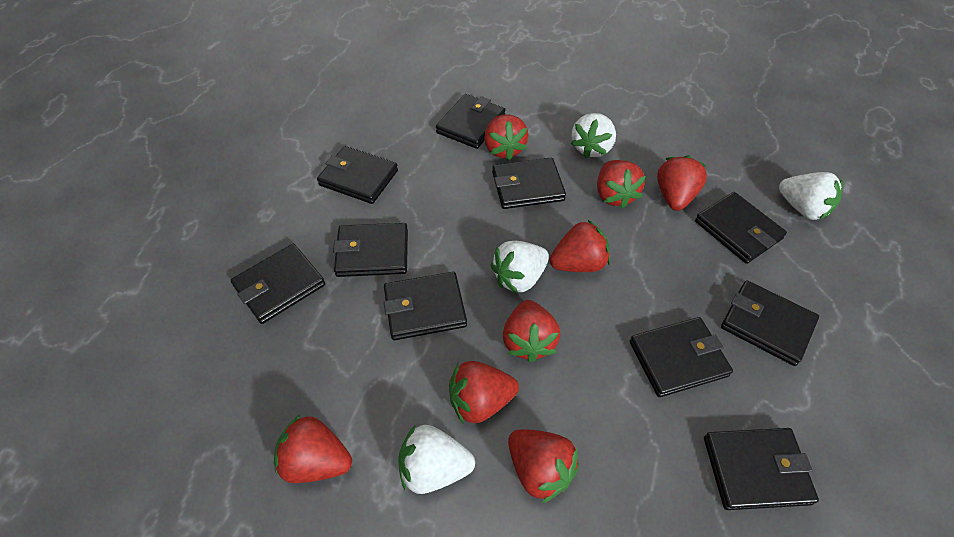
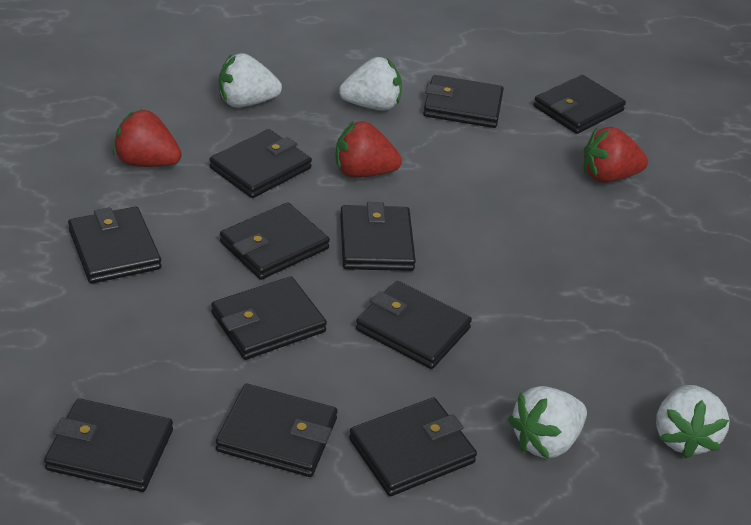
black wallet: [230,244,325,324] [317,146,398,204] [333,223,408,277] [384,272,467,340] [436,94,505,149] [492,158,566,209] [630,317,733,397] [695,192,787,264] [704,428,819,510] [721,280,819,366] = 10 -> [44,399,173,492] [68,207,161,284] [209,129,312,198] [211,276,327,360] [216,384,338,477] [220,202,330,280] [340,202,416,271] [349,397,477,496] [356,281,472,369] [423,75,504,128] [534,75,626,134] = 11
red strawberry: [274,415,352,483] [449,361,519,424] [484,114,528,160] [503,300,560,363] [508,429,579,503] [549,220,610,272] [597,160,646,209] [657,155,707,211] = 8 -> [113,109,182,167] [335,121,402,178] [584,127,648,183] = 3

